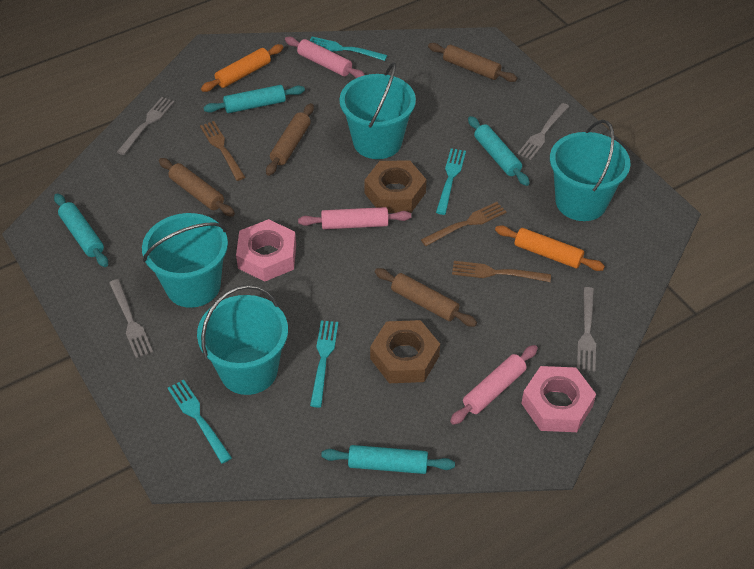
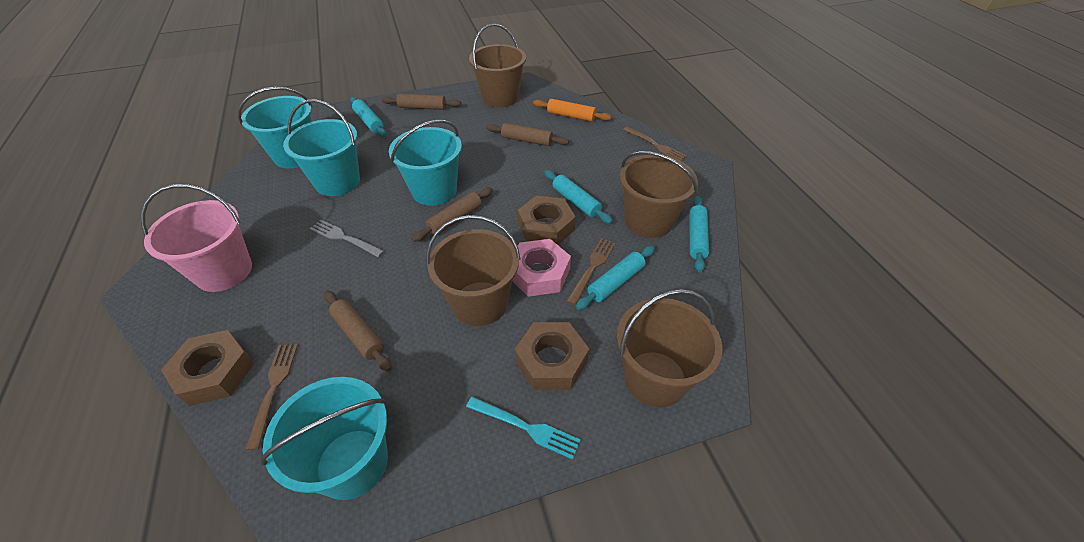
brown bucket: none = 0 -> [426,215,521,326] [469,24,526,108] [617,289,723,407] [620,151,698,238] = 4
brown nut: [364,160,427,213] [370,320,440,383] = 2 -> [161,330,254,406] [515,322,589,390] [517,195,576,245] = 3
grey fork: [109,279,153,358] [117,97,175,155] [517,103,569,160] [577,287,596,371] = 4 -> [310,220,384,257] = 1
orange rolling pin: [201,44,283,92] [495,225,605,271] = 2 -> [533,99,611,122] = 1
pink bucket: none = 0 -> [141,184,252,292] = 1
pink nut: [236,219,296,282] [521,366,596,432] = 2 -> [512,239,571,297] = 1
pink rolling pin: [285,37,365,78] [298,207,411,229] [450,345,538,425] = 3 -> none = 0
turquoise fork: [168,380,232,464] [310,37,387,61] [310,321,338,407] [436,148,466,215] = 4 -> [466,397,581,460] = 1

